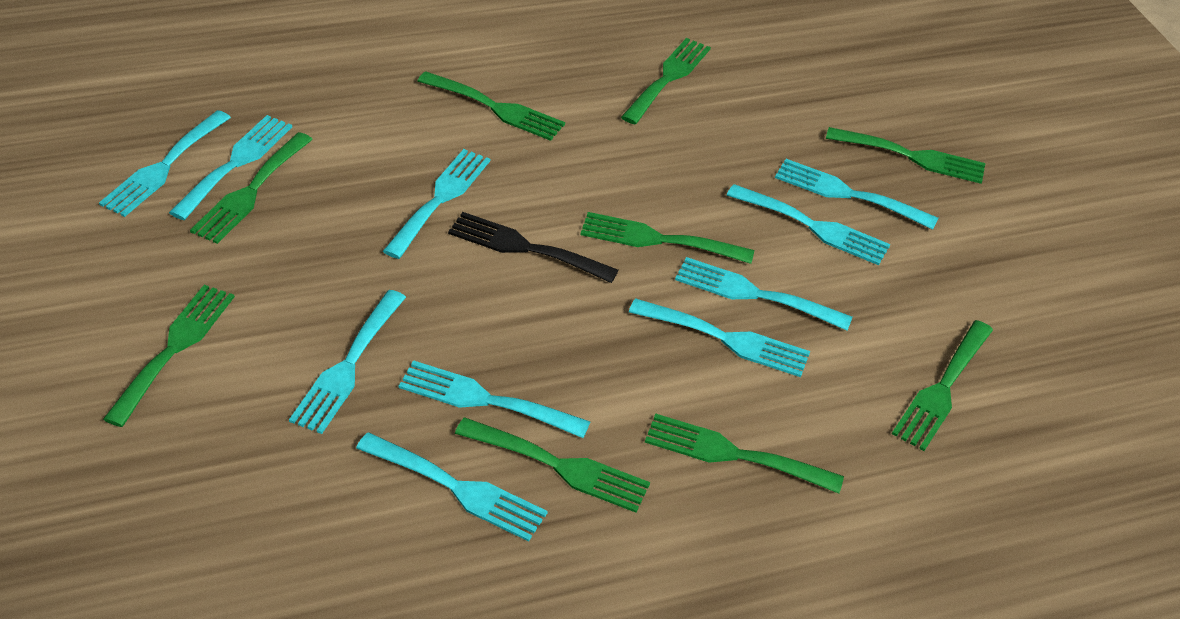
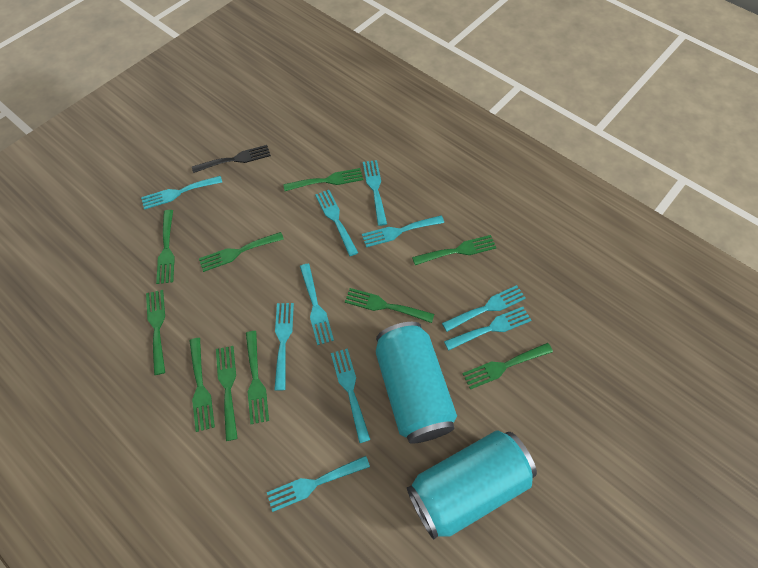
green fork: [103,285,235,427] [190,132,313,244] [417,71,565,141] [455,417,650,513] [581,212,754,264] [621,38,711,124] [645,414,844,494] [826,127,985,184] [892,320,993,451] = 9 -> [146,290,165,375] [156,210,175,284] [189,338,215,432] [199,232,284,272] [216,346,238,441] [246,331,269,424] [283,168,363,191] [345,288,434,323] [412,235,496,265] [462,343,553,390] = 10
turquoise can: none = 0 -> [376,322,457,444] [407,430,537,539] = 2

